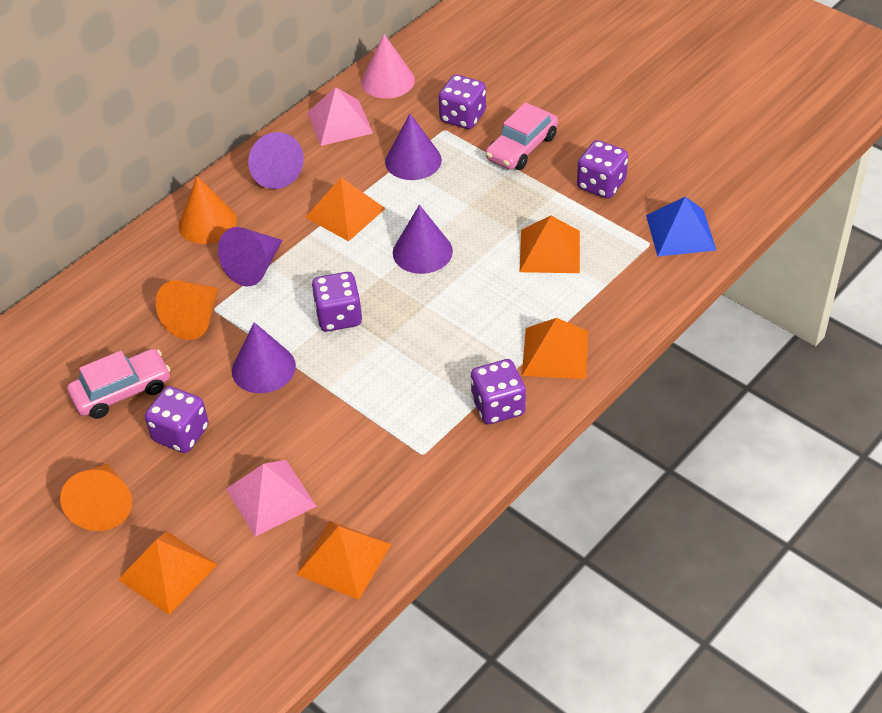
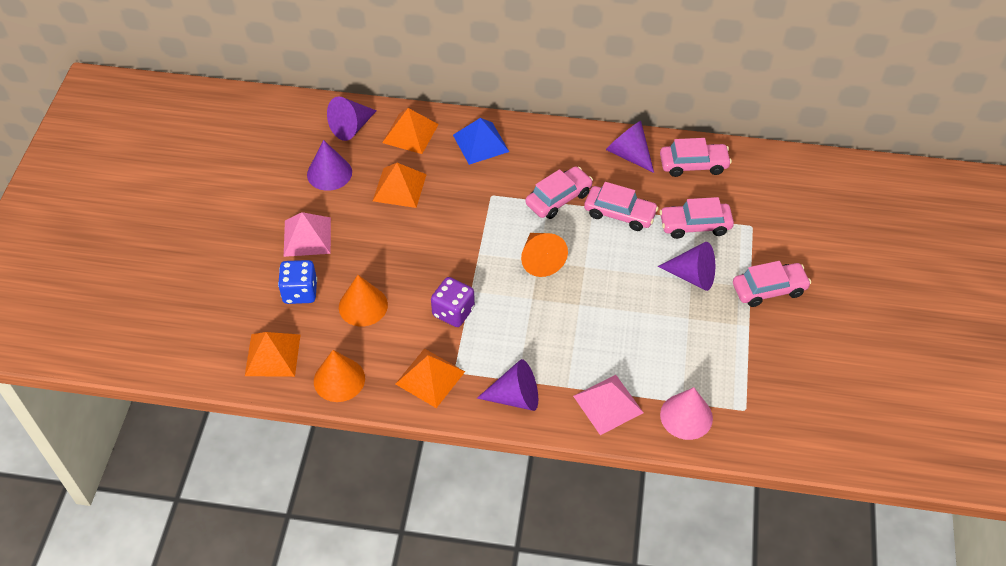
blue dice: none = 0 -> [278,260,317,304] = 1
orange pyramid: [118,531,218,615] [296,521,391,600] [305,178,386,241] [519,216,580,273] [522,318,588,379] = 5 -> [245,332,300,377] [373,163,427,208] [382,108,439,154] [396,348,465,408] = 4
pink car: [67,349,170,419] [486,102,558,170] = 2 -> [525,166,593,219] [584,182,659,231] [660,138,732,177] [660,197,734,239] [733,261,811,307] = 5
purple dice: [145,386,209,453] [312,272,362,332] [439,75,486,129] [470,359,526,424] [577,140,628,199] = 5 -> [431,277,475,327] = 1

